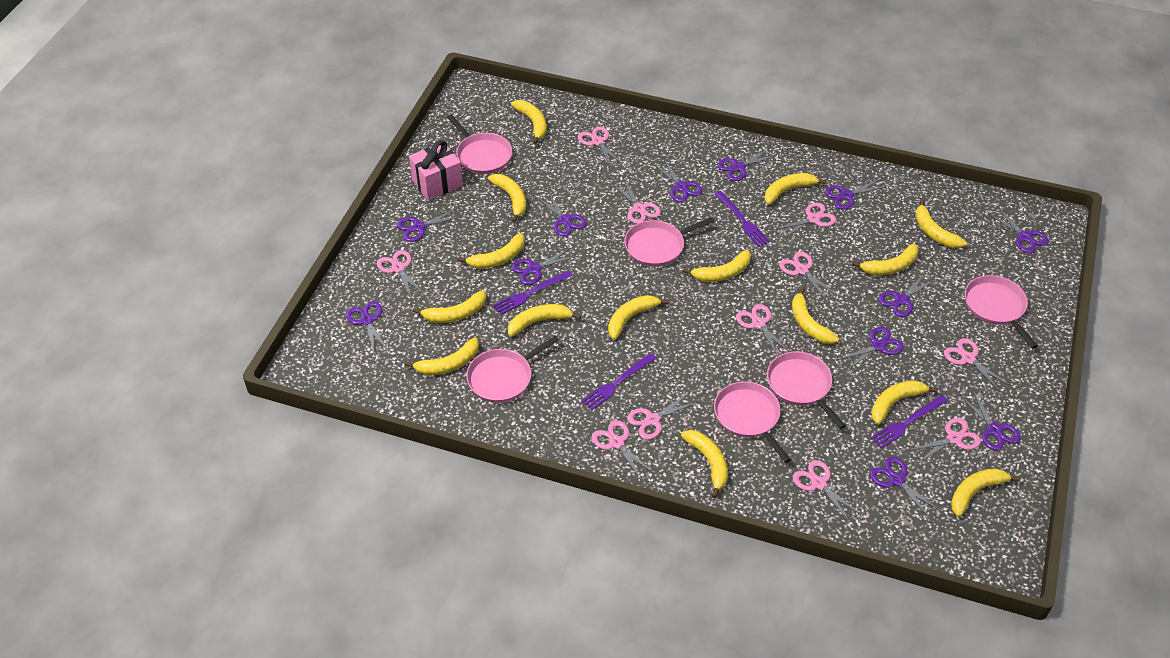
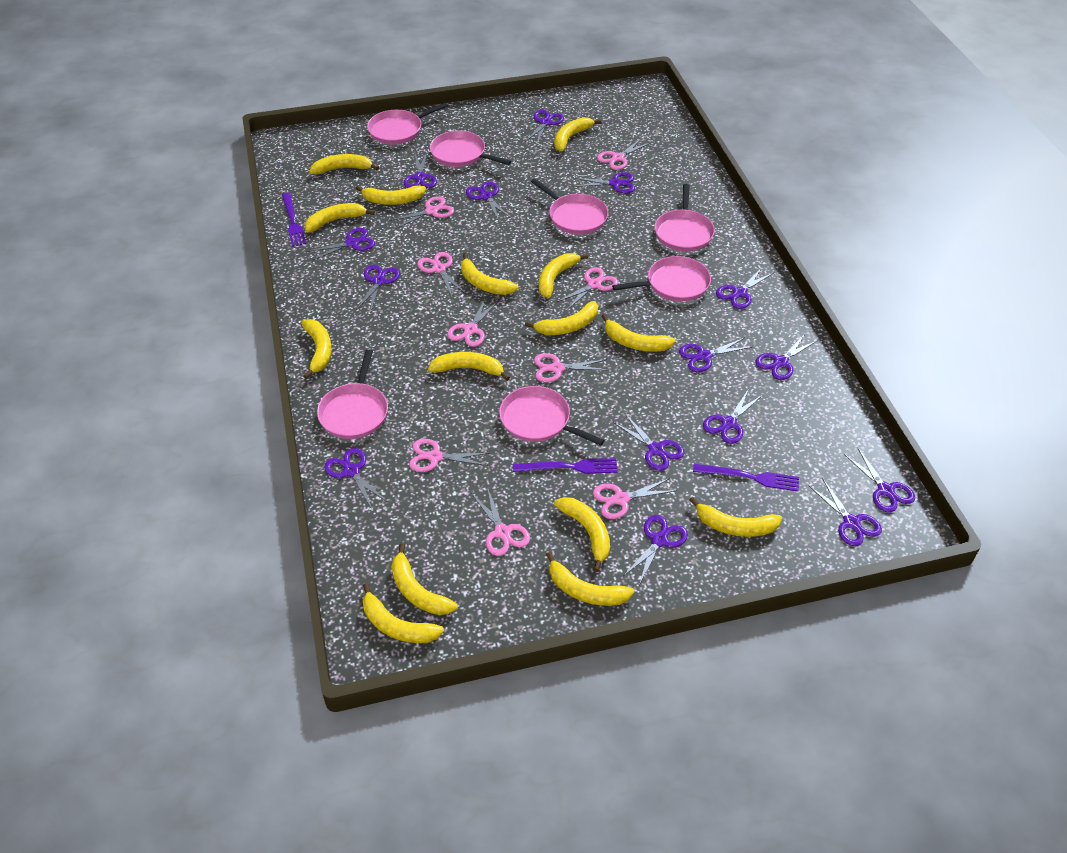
pink gift: [409,140,463,201] = 1 -> none = 0
pink pan: [447,115,512,174] [466,335,559,403] [624,217,715,266] [714,382,791,463] [767,351,846,429] [965,275,1038,348] = 6 -> [317,349,388,439] [367,102,448,145] [430,131,511,167] [499,386,604,446] [531,179,608,235] [612,256,711,302] [654,184,715,252] = 7
pink scissors: [377,250,425,297] [578,126,624,168] [592,420,653,480] [613,179,661,224] [627,392,698,440] [736,304,790,356] [774,203,836,239] [779,252,837,300] [793,460,862,523] [909,418,981,463] [944,338,1010,392] = 11 -> [389,196,454,229] [409,439,490,472] [417,252,466,296] [447,297,499,347] [471,487,530,556] [534,353,607,383] [557,267,618,310] [593,478,677,519] [597,138,650,170] = 9
purple fork: [493,270,573,315] [581,353,657,410] [714,190,770,247] [871,395,948,449] = 4 -> [282,193,306,247] [513,458,618,474] [693,464,799,491] = 3
purple scissors: [346,301,389,353] [397,209,460,242] [511,248,577,285] [537,192,587,236] [653,159,702,202] [717,149,777,181] [825,179,888,210] [838,327,904,370] [870,457,941,519] [879,274,937,317] [960,391,1021,451] [988,208,1049,253] = 12 -> [307,228,375,261] [324,448,387,509] [356,265,400,311] [404,152,437,188] [466,182,511,221] [525,110,564,144] [573,172,635,193] [613,414,685,471] [623,515,688,585] [679,338,753,372] [703,390,763,444] [716,267,774,309] [756,334,818,380] [809,479,882,546] [844,448,915,513] = 15

